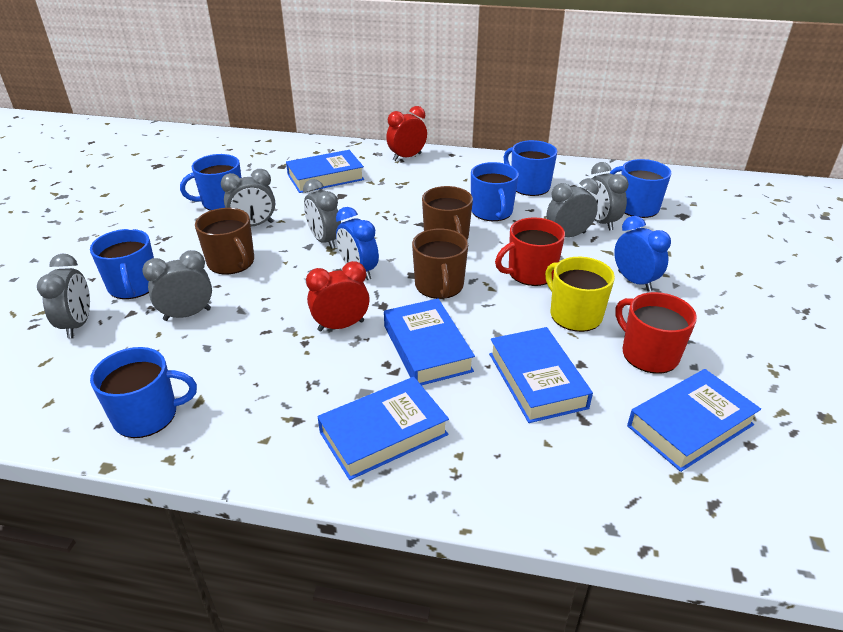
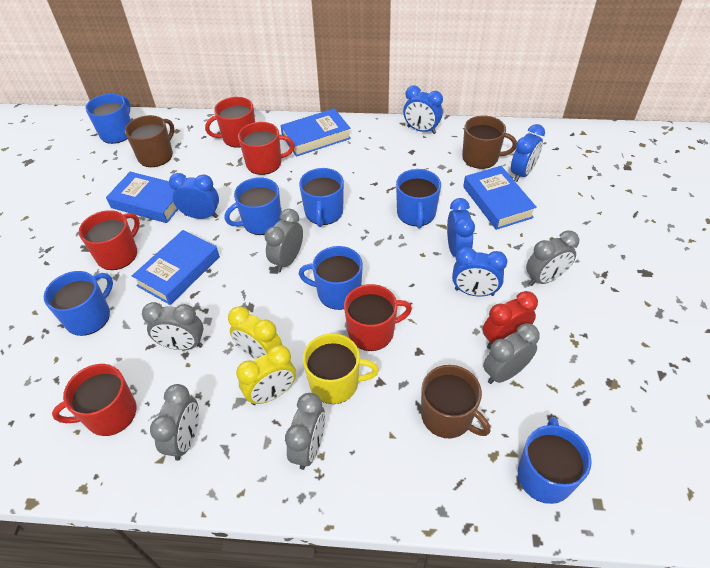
blue book: [286,150,364,193] [317,377,449,480] [384,299,475,386] [489,327,593,423] [627,369,761,472] = 5 -> [106,172,178,223] [132,230,220,305] [280,108,351,157] [463,166,537,230] = 4
blue clock: [336,207,379,280] [614,216,671,292] = 2 -> [169,173,219,219] [403,86,443,134] [447,198,475,257] [452,247,507,296] [511,124,545,182] = 5
blue mug: [90,229,154,299] [90,347,197,438] [180,154,241,211] [471,162,519,221] [504,140,557,196] [610,159,671,218] = 6 -> [44,271,113,336] [85,94,131,144] [225,177,281,235] [299,168,344,227] [299,246,363,310] [396,169,441,228] [518,417,592,504] = 7
red clock: [306,261,370,331] [386,106,427,161] = 2 -> [483,291,538,349] = 1
red mug: [495,217,565,286] [615,292,697,374] = 2 -> [52,364,137,436] [79,210,140,270] [205,97,255,147] [238,122,295,175] [344,284,412,351] = 5
yellow clock: none = 0 -> [228,306,282,360] [236,345,296,405] = 2

